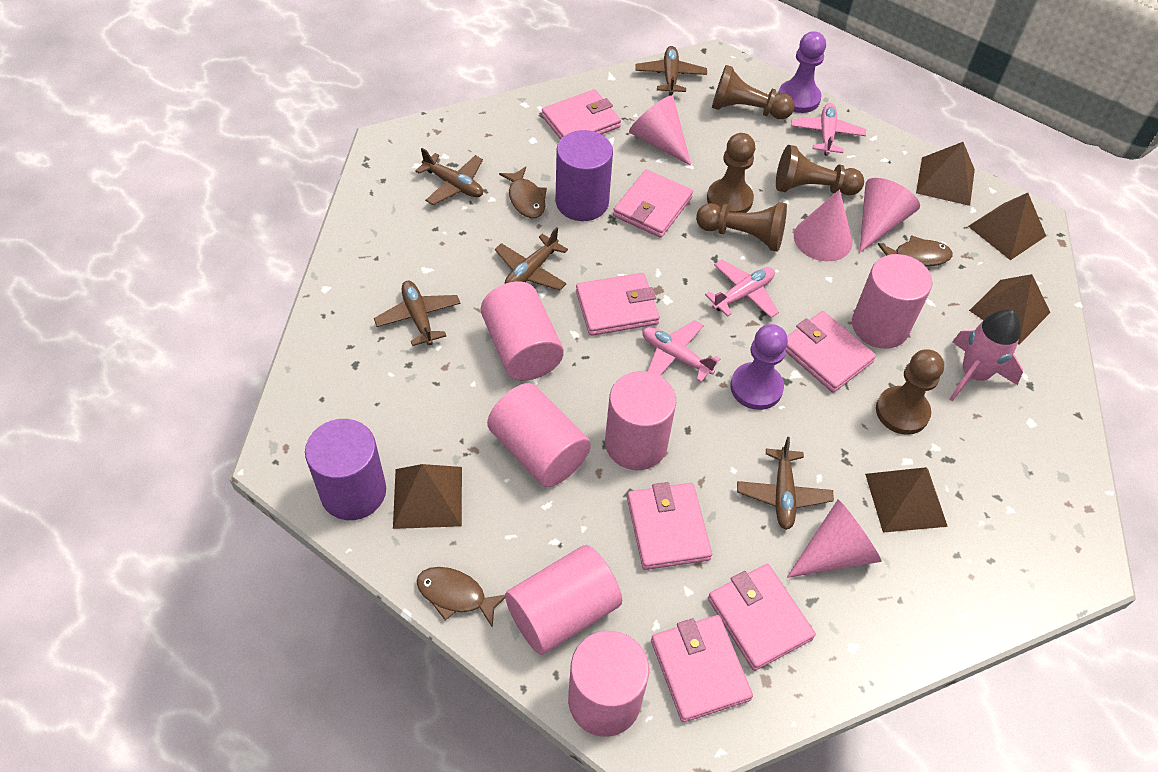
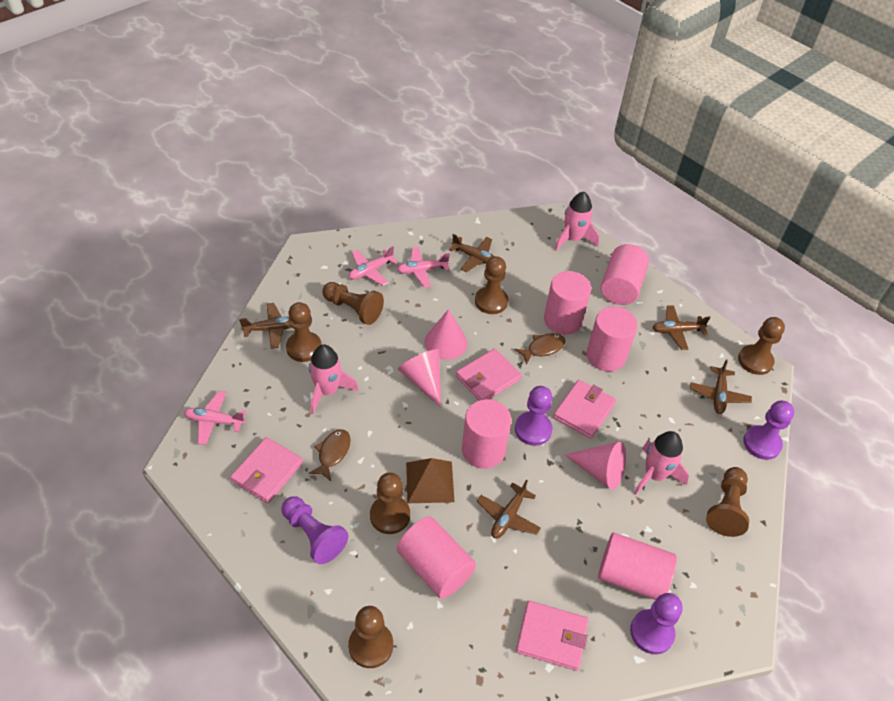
brown fish: [417,567,505,627] [499,167,547,218] [878,235,953,267] = 3 -> [309,429,351,481] [514,333,565,365] = 2
brown pawn: [696,202,787,252] [707,133,755,213] [712,65,795,119] [776,145,864,196] [876,349,944,435] = 5 -> [286,302,322,362] [322,282,384,325] [348,606,393,668] [370,473,410,534] [475,256,508,314] [706,467,749,537] [738,317,785,375] = 7
brown pyramid: [393,464,462,529] [865,467,948,533] [916,142,975,206] [968,193,1046,260] [969,274,1050,345] = 5 -> [406,458,454,503] = 1
pink cone: [629,95,691,166] [787,500,882,578] [794,189,853,261] [859,178,920,253] = 4 -> [398,349,441,407] [424,309,467,360] [565,442,626,490] = 3
pink rocket: [950,309,1023,401] = 1 -> [309,344,359,414] [555,192,599,251] [634,431,689,495] = 3
pink wallet: [542,89,621,140] [576,273,660,336] [613,169,693,238] [627,482,712,570] [651,615,753,722] [708,564,816,671] [785,311,876,393] = 7 -> [230,437,303,503] [456,349,522,401] [516,601,588,671] [553,380,616,439] = 4
purple cylinder: [305,419,386,520] [556,130,613,221] = 2 -> none = 0
purple pawn: [730,324,788,410] [778,31,826,113] = 2 -> [282,496,348,564] [515,386,553,446] [630,593,683,654] [743,401,794,460] = 4

